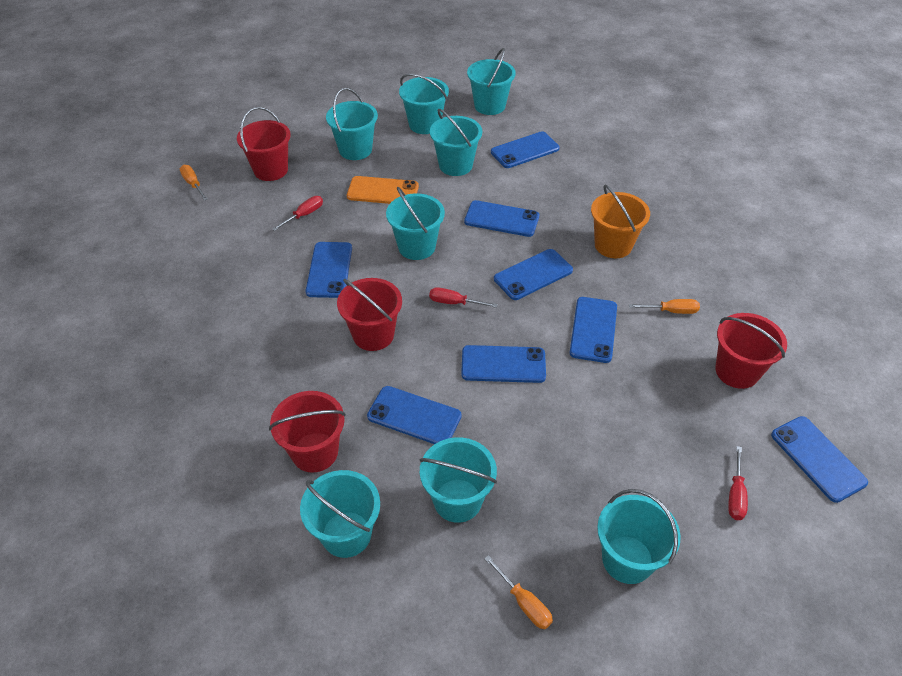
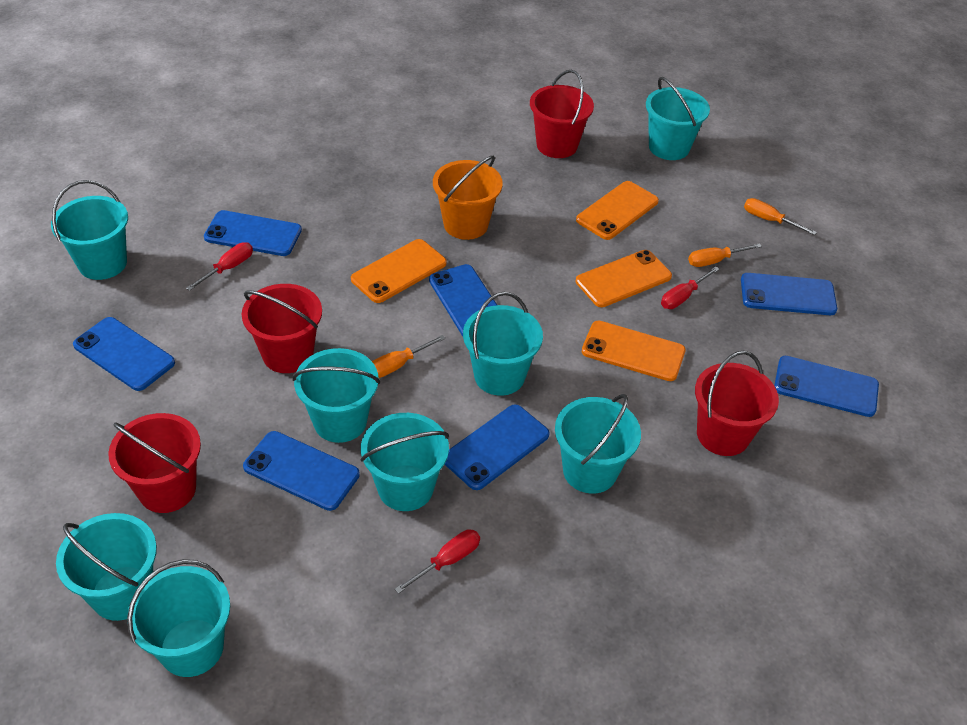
blue phone: [305,242,352,298] [367,386,462,444] [461,345,546,383] [464,200,539,237] [491,131,560,168] [494,249,573,300] [570,297,617,363] [771,416,868,503] = 8 -> [73,317,175,391] [204,210,302,256] [243,431,360,511] [429,264,497,336] [445,404,550,490] [741,273,837,315] [774,356,879,417] = 7
orange phone: [347,176,419,204] = 1 -> [351,239,447,303] [576,181,659,240] [576,250,672,307] [582,321,686,381] = 4

